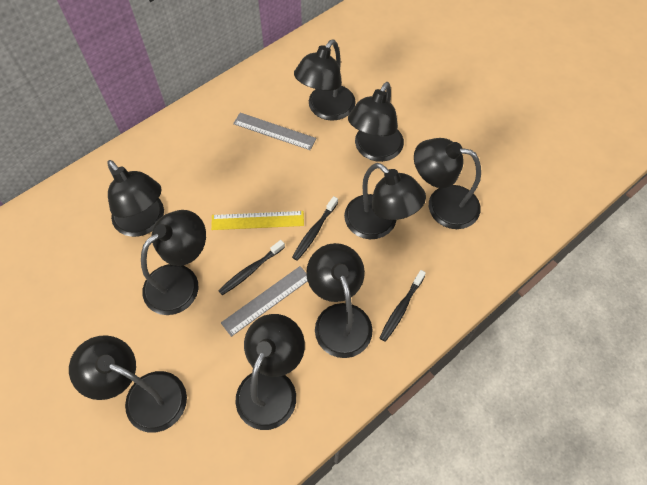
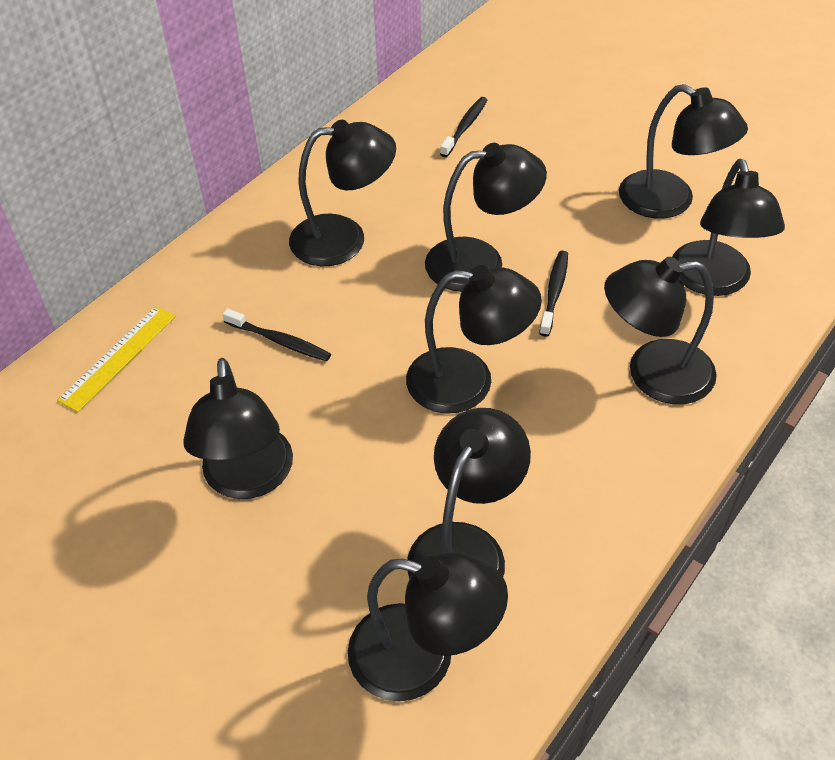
grey ruler: [221,266,308,337] [233,113,316,150] = 2 -> none = 0

